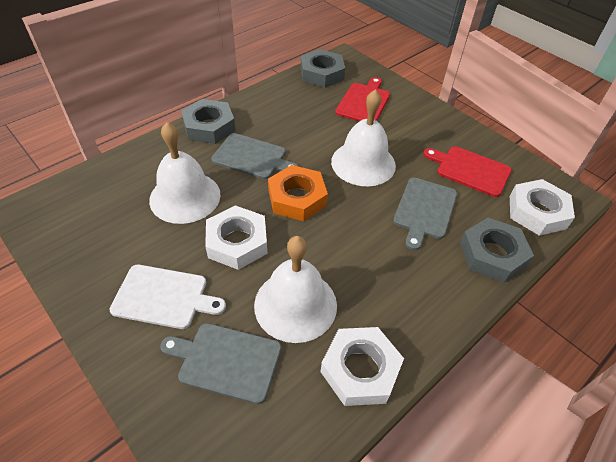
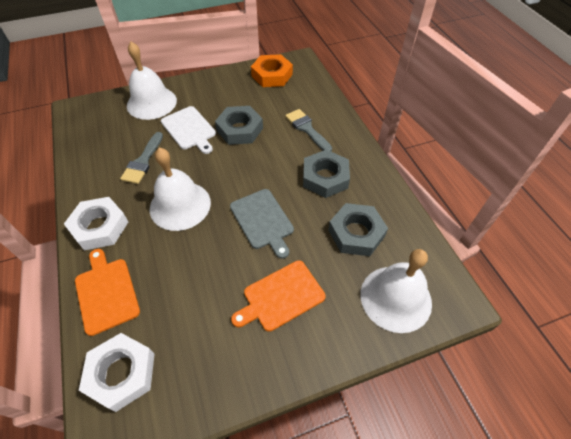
grey brush: none = 0 -> [120,132,163,184] [285,109,332,152] = 2
grey cutting board: [160,323,281,404] [211,133,298,179] [393,178,457,250] = 3 -> [230,189,294,259] = 1
orange cutting board: none = 0 -> [75,249,140,336] [231,261,326,332] = 2
red cutting board: [335,77,390,121] [423,146,512,197] = 2 -> none = 0
white nut: [205,205,268,270] [321,327,404,406] [510,179,575,236] = 3 -> [64,197,128,250] [79,333,155,412] = 2

